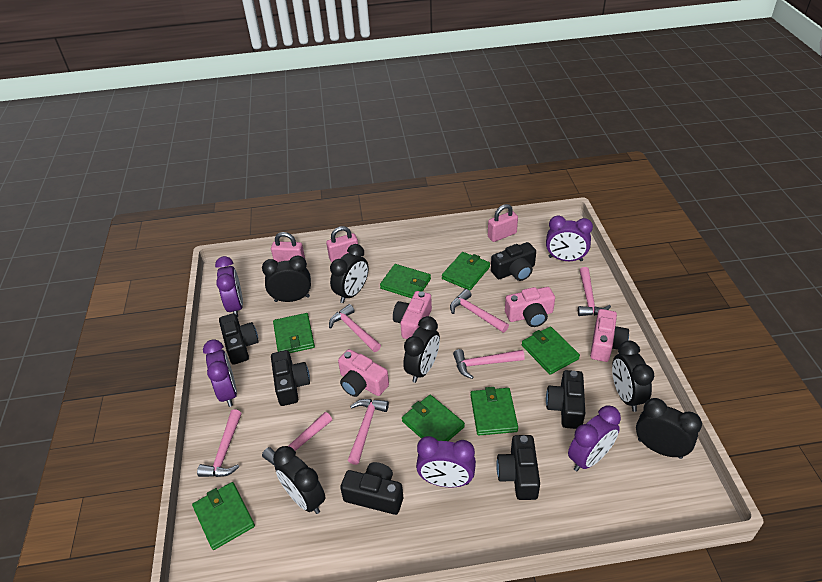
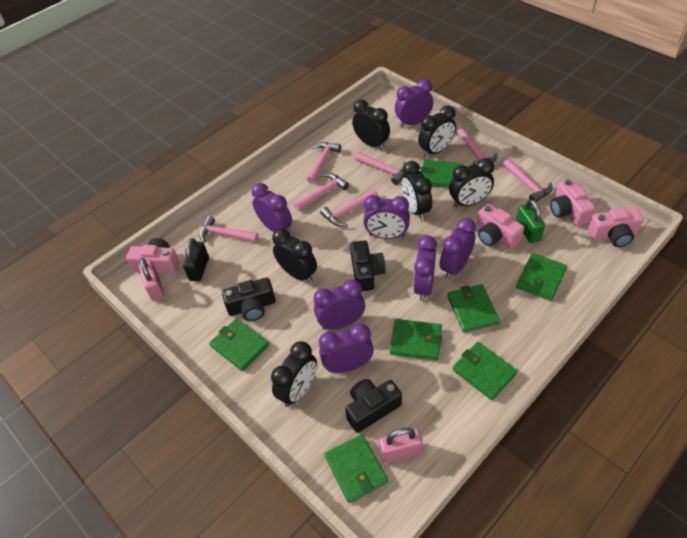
black camera: [219,313,259,365] [271,350,310,406] [340,462,403,515] [491,242,536,281] [496,435,540,500] [546,370,585,429] = 6 -> [222,277,275,321] [345,379,402,433] [350,240,386,291] = 3
black padlock: none = 0 -> [183,238,209,282] = 1
green padlock: none = 0 -> [516,199,545,243] = 1
pink padlock: [271,232,305,262] [326,226,358,263] [488,204,518,242] = 3 -> [139,258,164,301] [379,428,423,463] = 2
purple clock: [203,339,237,407] [215,256,243,317] [416,436,476,488] [546,215,593,261] [568,406,621,471] = 5 -> [252,183,292,232] [313,279,365,330] [319,324,374,373] [364,195,410,239] [395,79,433,127] [413,235,437,301] [439,218,476,279] = 7

